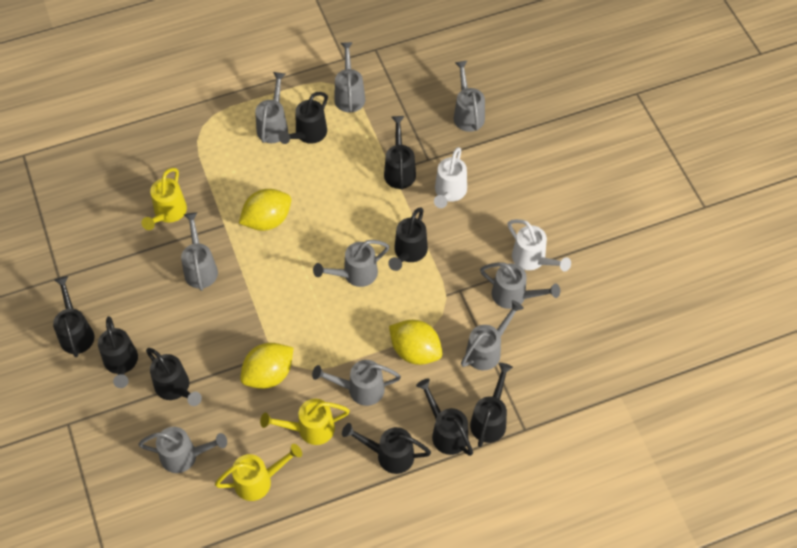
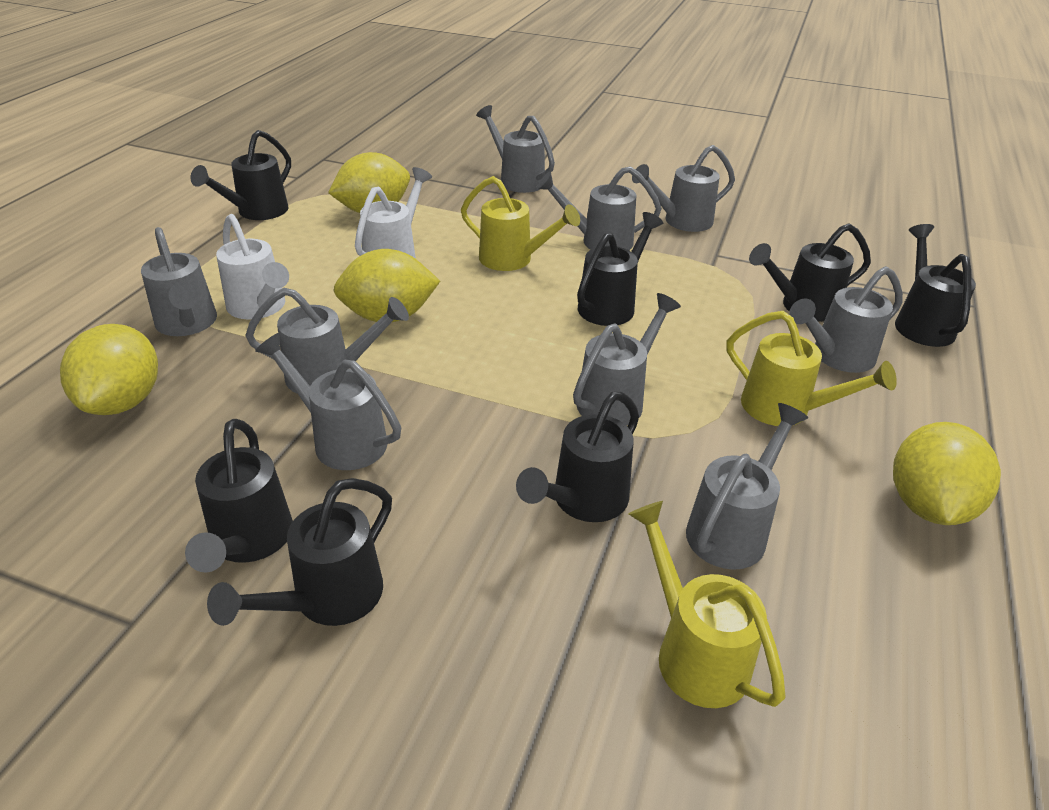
black watering can: [53,276,94,357] [98,316,138,388] [146,348,202,406] [278,92,328,144] [342,423,431,474] [384,116,416,190] [388,207,428,271] [416,379,473,456] [470,363,513,447] = 9 -> [185,419,293,572] [190,130,291,220] [207,478,392,626] [516,392,639,522] [577,212,663,326] [749,223,871,322] [895,224,976,347] = 7
yellow lemon: [239,189,291,231] [240,343,294,389] [389,320,442,365] = 3 -> [60,324,158,415] [328,152,410,213] [333,249,440,322] [893,422,1001,525] = 4

